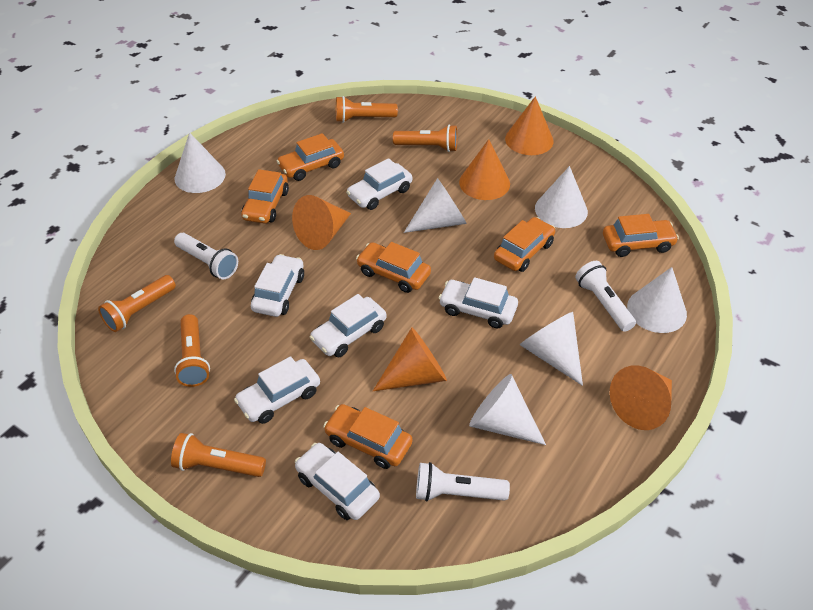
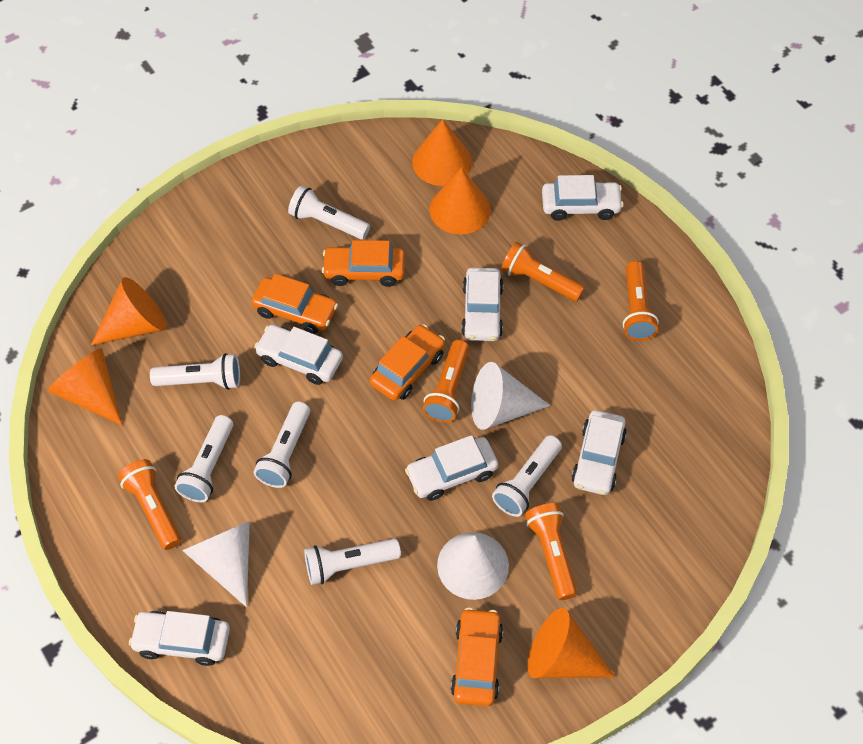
orange car: [241,169,289,224] [277,133,344,181] [323,404,412,469] [356,242,431,293] [494,217,555,272] [603,214,679,257] = 6 -> [251,274,338,334] [322,240,405,287] [370,324,445,401] [451,608,503,706] = 4
white cone: [175,132,226,193] [404,178,467,233] [469,374,546,445] [520,312,583,386] [535,166,588,228] [627,267,687,333] = 6 -> [182,521,250,607] [437,532,509,600] [471,362,550,430] = 3
white flashlight: [174,233,238,279] [416,462,510,502] [575,261,636,332] = 3 -> [150,353,240,390] [175,415,233,502] [254,402,310,488] [288,185,370,240] [304,539,401,585] [492,435,562,517] = 6

